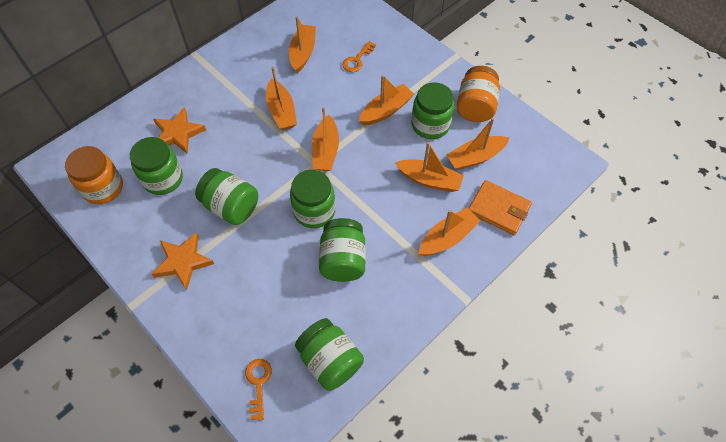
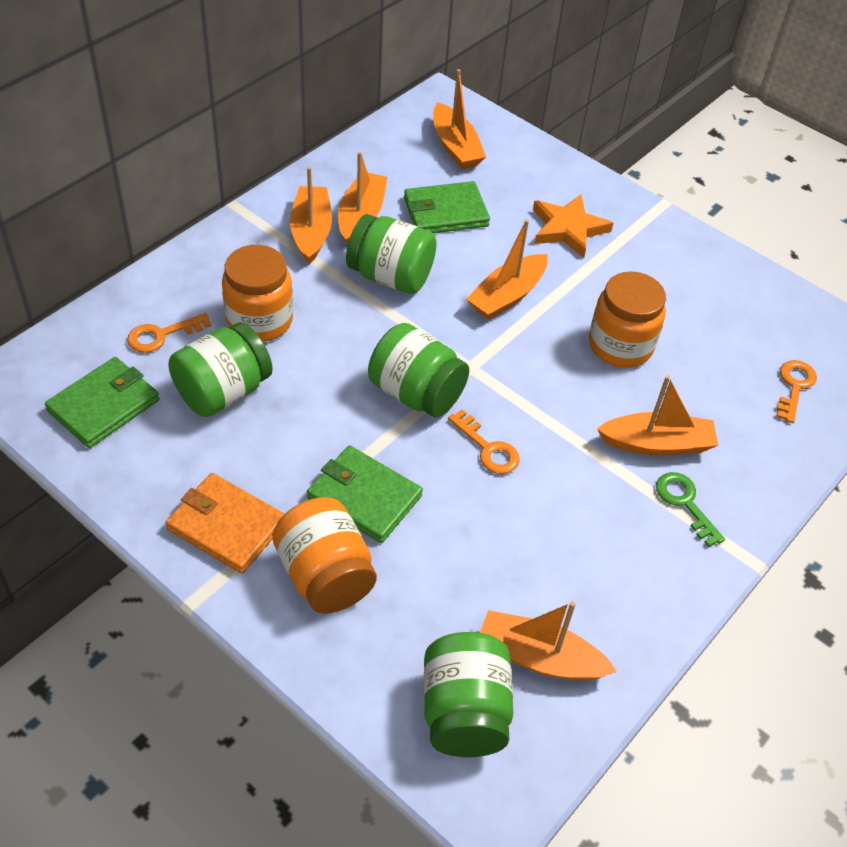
green jar: [130,137,183,195] [195,168,258,225] [290,170,335,228] [295,318,364,391] [319,218,366,282] [412,82,454,139] = 6 -> [168,322,273,417] [346,214,437,294] [368,323,469,417] [424,632,513,757] = 4
green key: none = 0 -> [656,472,725,547] = 1
green wallet: none = 0 -> [45,357,159,448] [307,445,423,543] [404,181,490,233] = 3
orange boat: [266,67,297,130] [289,16,316,73] [312,107,339,171] [359,75,414,125] [395,142,464,192] [419,207,480,256] [446,118,510,170] = 7 -> [290,167,332,264] [338,152,387,245] [433,69,486,169] [466,219,548,320] [480,601,617,681] [597,375,719,455] = 6
orange jar: [65,146,123,204] [457,66,500,122] = 2 -> [222,245,293,342] [272,497,377,614] [589,271,666,368] = 3
orange key: [245,359,272,421] [342,41,376,72] = 2 -> [127,313,211,353] [448,410,520,474] [776,360,817,423] = 3
orange star: [151,232,214,290] [153,107,206,154] = 2 -> [533,194,613,258] = 1

